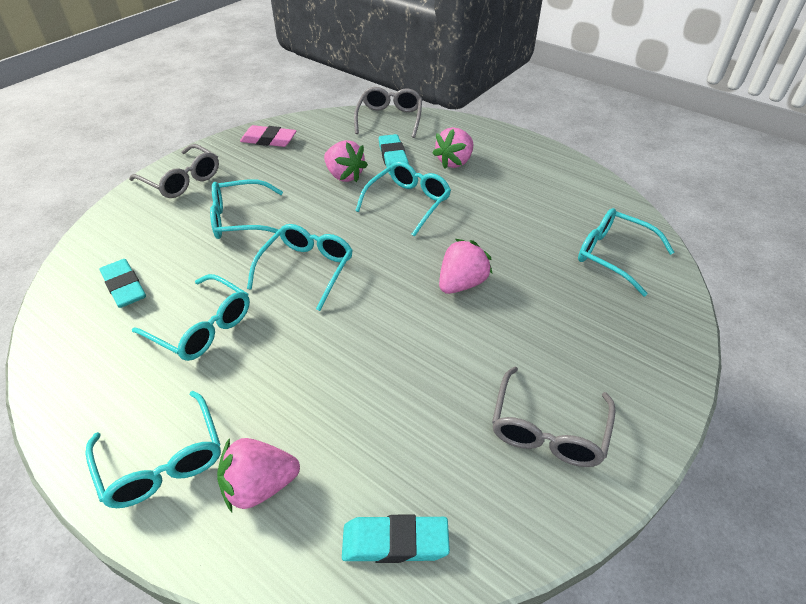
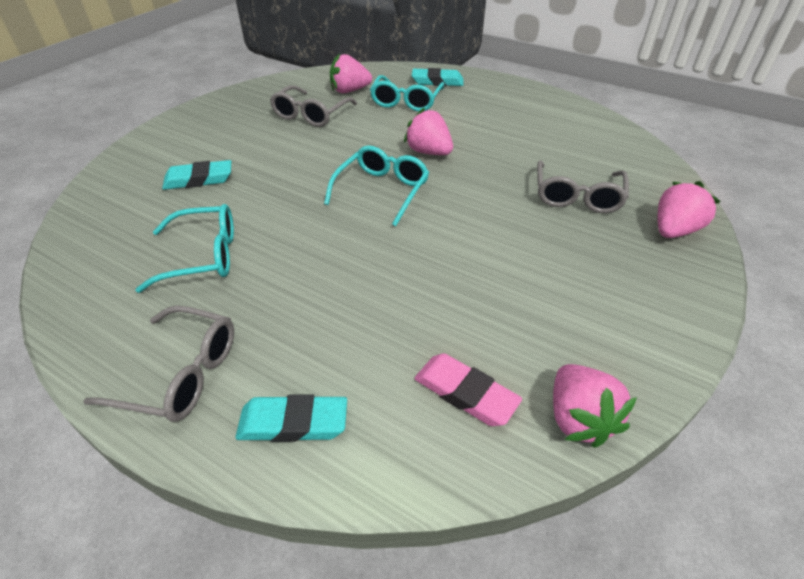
turquoise glasses: [85,391,221,508] [132,274,250,361] [210,179,283,239] [247,224,353,311] [355,161,451,237] [578,208,675,296] = 6 -> [136,204,234,293] [324,145,429,226] [370,75,445,112] = 3

